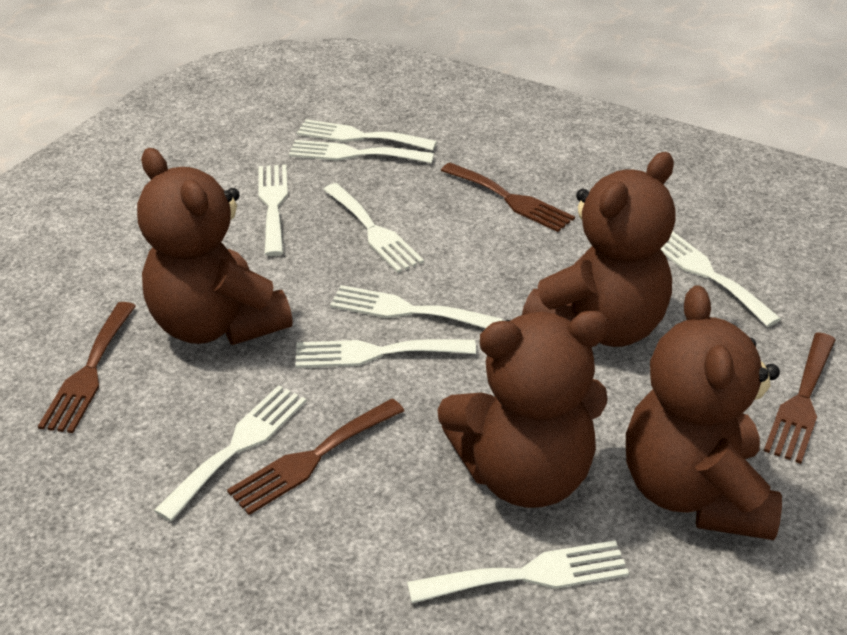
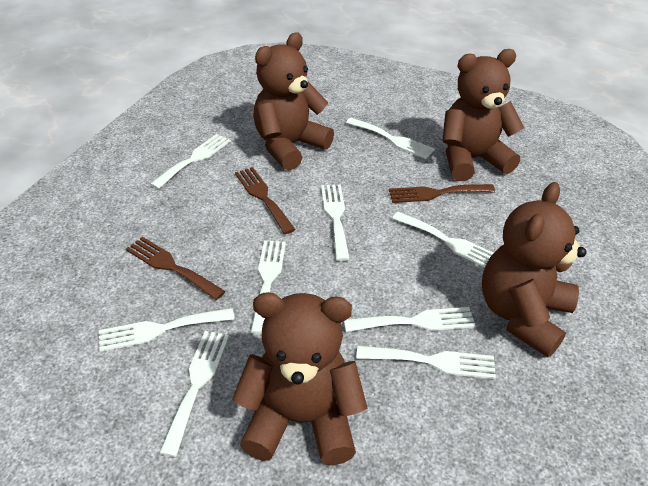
brown fork: [38,302,136,433] [227,399,404,515] [441,163,575,232] [764,332,836,464] = 4 -> [126,237,225,300] [235,167,296,234] [389,184,495,203] = 3

